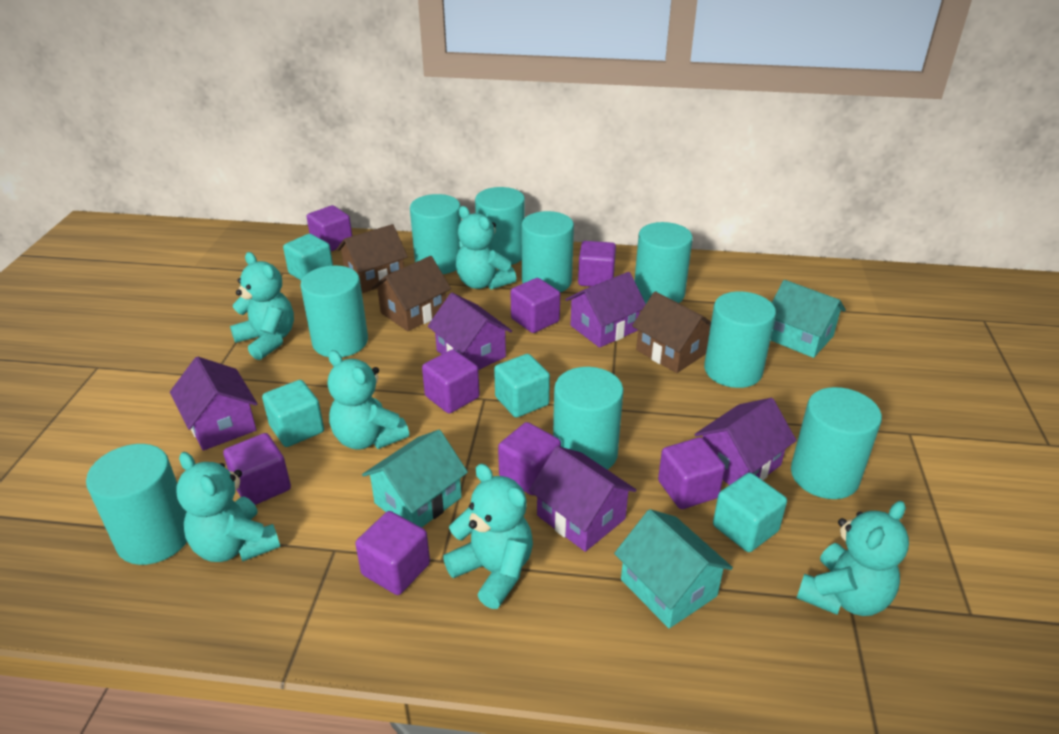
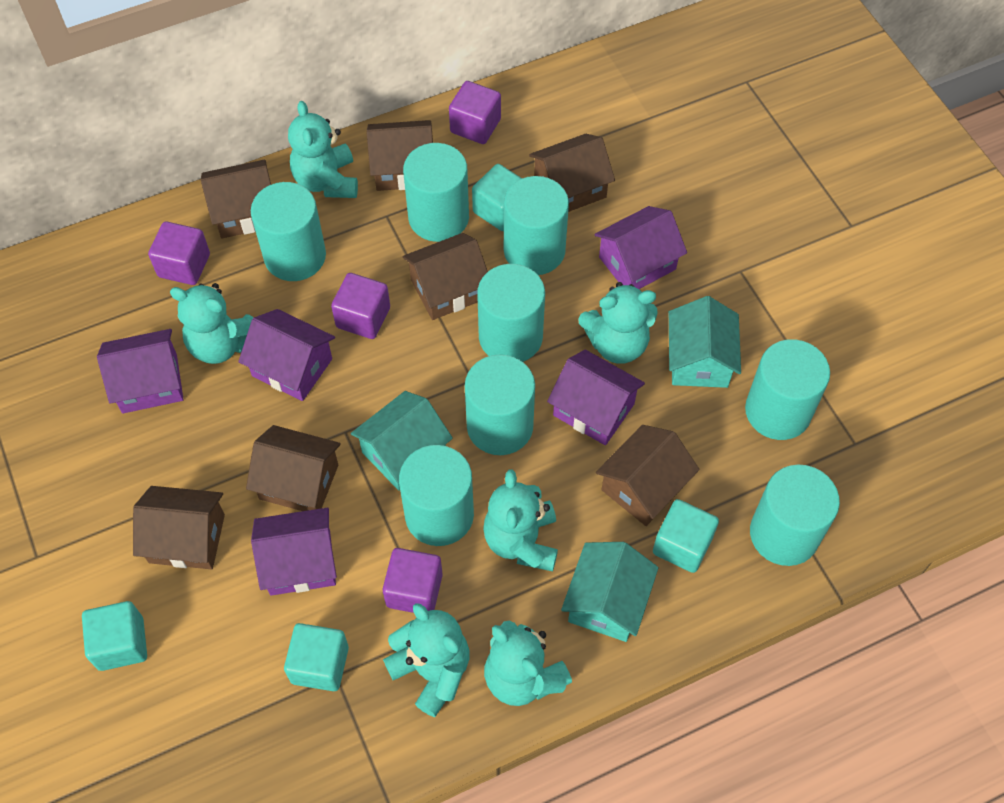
brown house: [337,224,408,293] [372,256,451,331] [632,291,711,373] = 3 -> [133,486,225,569] [201,160,271,238] [246,425,341,511] [366,120,433,191] [402,233,488,320] [529,134,615,212] [596,425,699,526] = 7
purple cube: [223,433,291,505] [307,205,352,251] [355,511,430,595] [422,349,480,414] [498,422,561,495] [511,278,560,333] [578,241,616,287] [658,437,725,509] = 8 -> [148,222,210,285] [331,273,390,339] [383,548,443,613] [449,81,501,144] = 4
turquoise cylinder: [86,444,187,565] [301,266,368,357] [410,194,461,274] [475,187,525,265] [521,211,574,292] [553,367,624,470] [634,222,693,303] [704,291,776,388] [791,387,882,499] = 9 -> [251,182,326,281] [399,445,474,546] [403,143,469,242] [465,354,535,455] [477,264,545,362] [504,176,569,275] [745,339,830,440] [750,465,840,566] = 8

